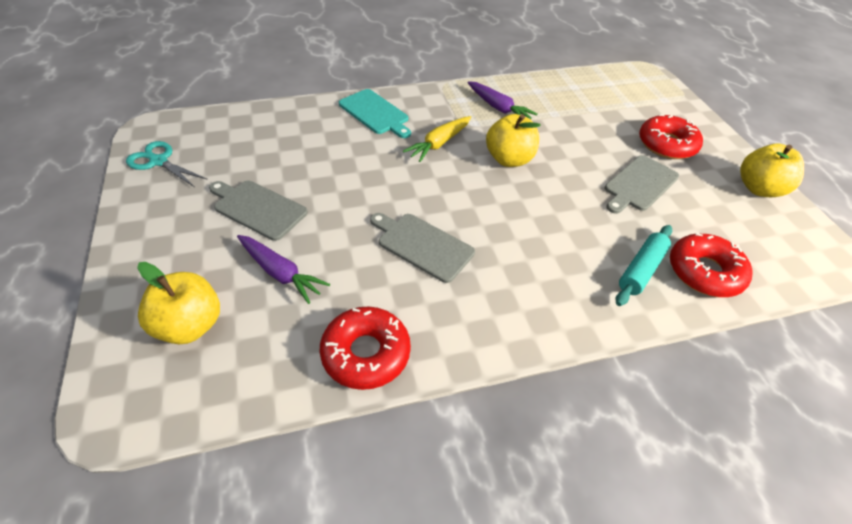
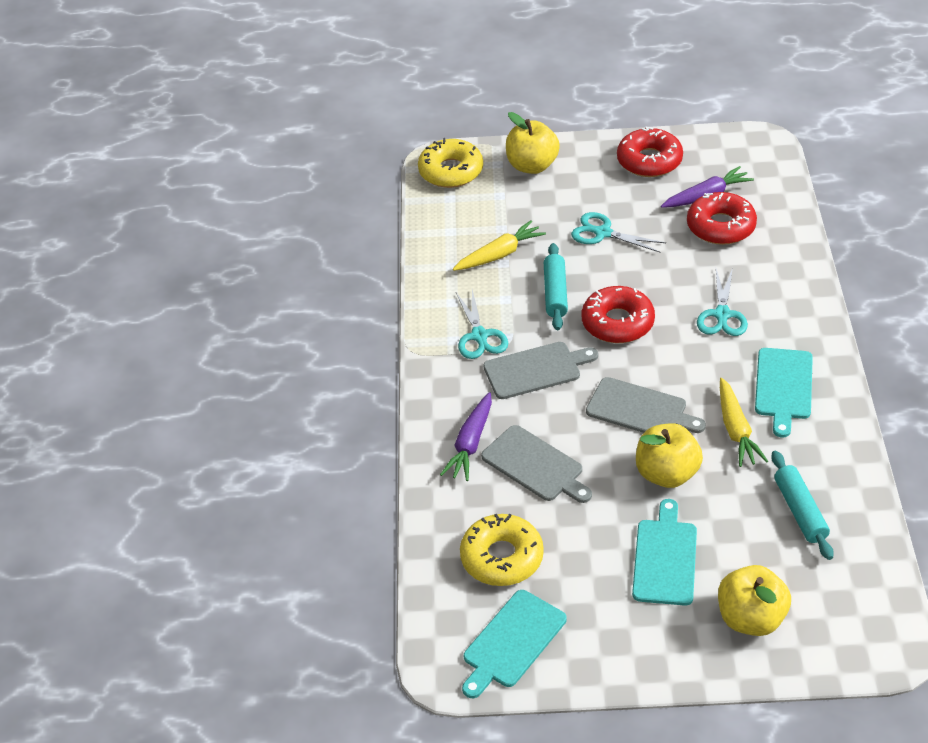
turquoise cutting board: [339,89,411,138] = 1 -> [462,590,567,698] [632,499,697,606] [755,348,813,437] = 3
turquoise rolling pin: [616,225,672,306] = 1 -> [544,243,568,330] [771,451,834,560] = 2
turquoise scissors: [126,141,208,187] = 1 -> [456,290,508,359] [571,212,666,253] [697,268,748,336] = 3
yellow carrot: [403,116,471,162] = 1 -> [453,220,546,271] [720,378,768,467] = 2
yellow donut: none = 0 -> [418,138,483,188] [460,514,544,586] = 2

